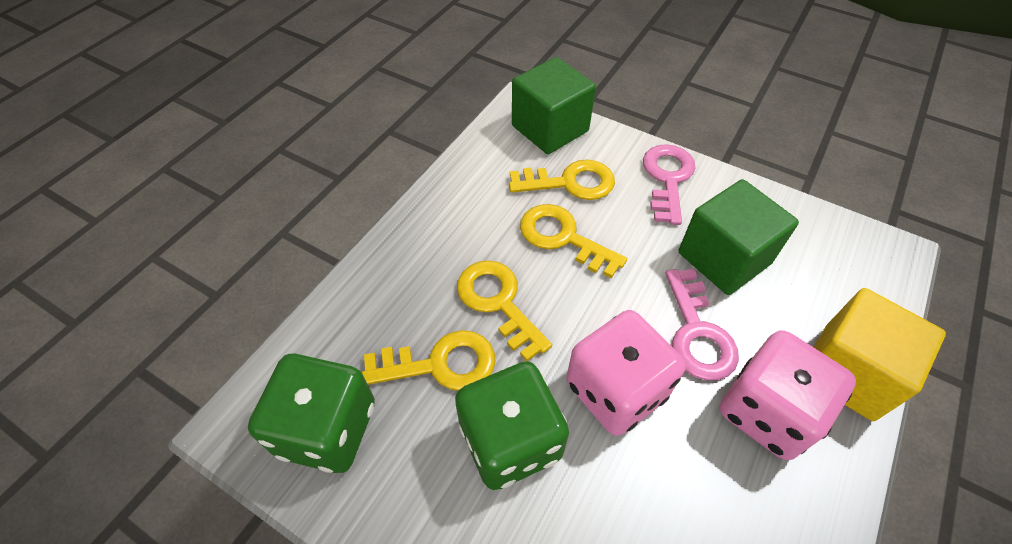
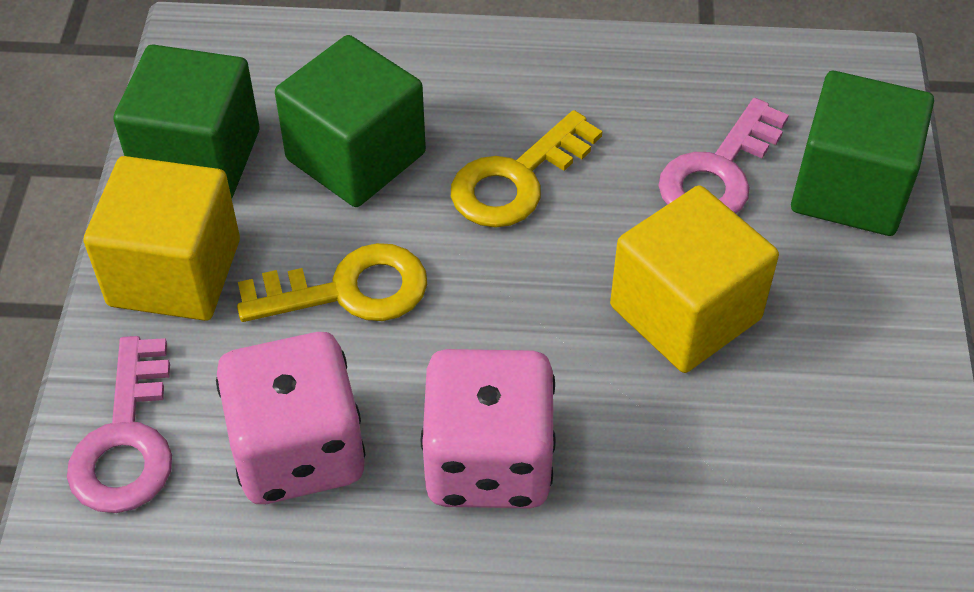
green cube: [512,57,596,154] [679,179,799,295] = 2 -> [113,45,259,198] [275,35,426,207] [791,71,934,236] = 3
green dice: [248,354,375,473] [455,361,569,490] = 2 -> none = 0
yellow cube: [814,288,946,421] = 1 -> [84,156,240,321] [610,185,779,373] = 2
yellow key: [362,330,495,391] [457,260,552,361] [509,159,615,200] [520,204,627,279] = 4 -> [237,243,427,322] [451,110,602,228] = 2

